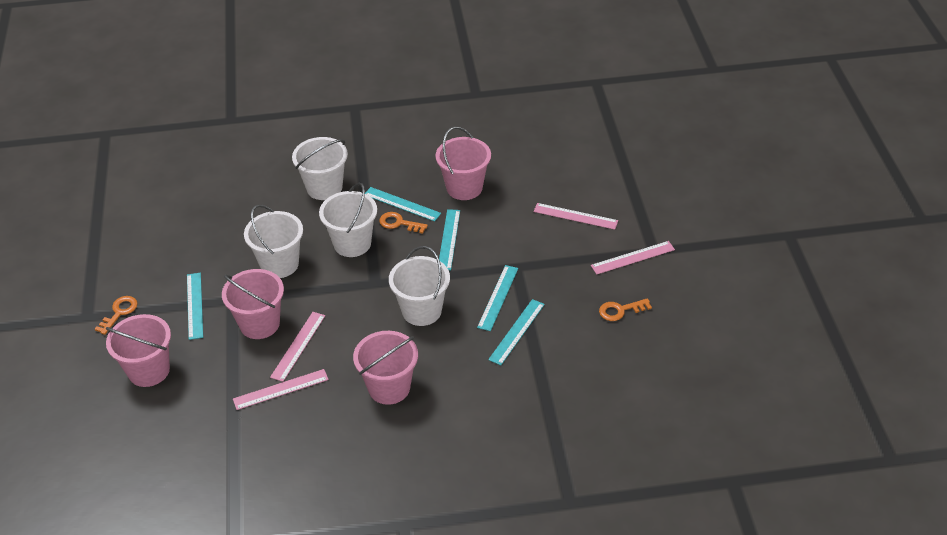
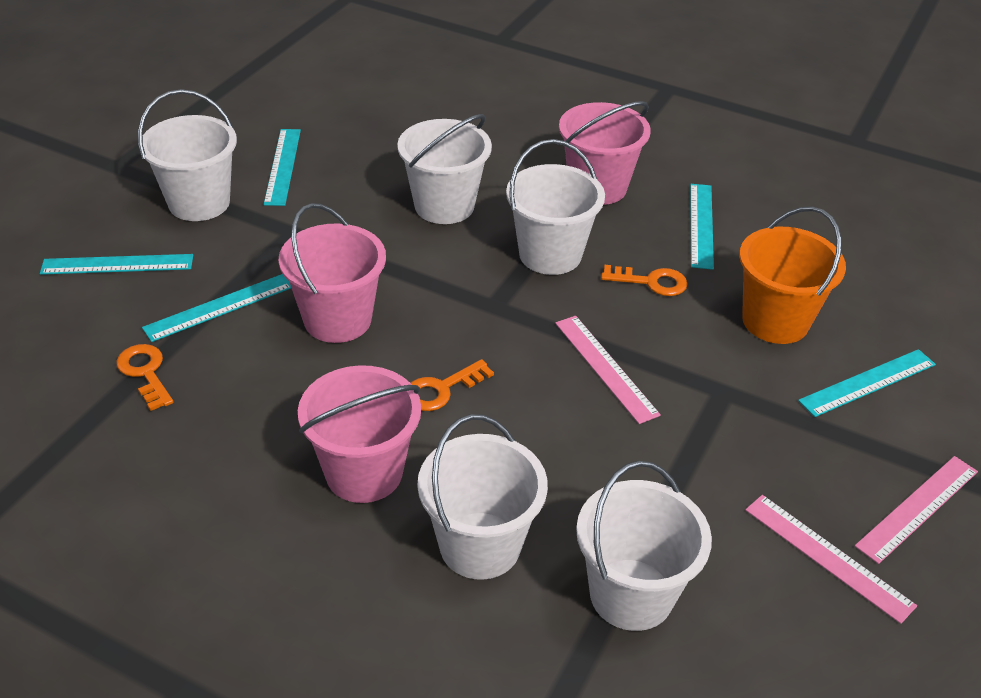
orange bucket: none = 0 -> [739,206,846,344] = 1
pink bucket: [105,314,171,387] [222,269,284,339] [353,331,418,405] [435,127,491,200] = 4 -> [279,203,386,343] [298,365,421,503] [559,101,651,205] = 3
pink ruler: [233,369,329,410] [270,312,325,382] [534,203,618,230] [591,241,675,274] = 4 -> [555,316,661,424] [745,495,917,624] [855,456,978,564] = 3
white bucket: [244,204,303,278] [292,137,348,200] [319,183,377,257] [389,246,450,326] = 4 -> [138,89,237,221] [397,114,492,224] [417,414,548,580] [506,139,605,275] [576,461,712,631] = 5

